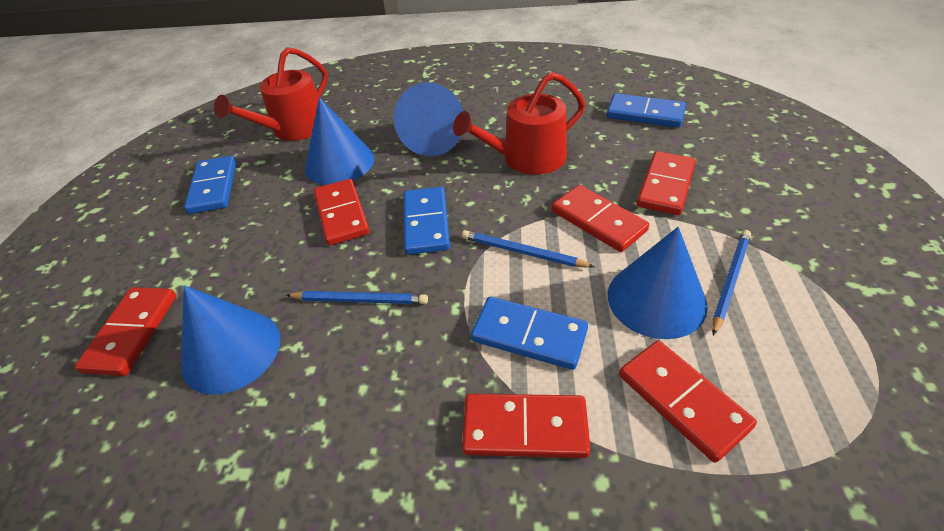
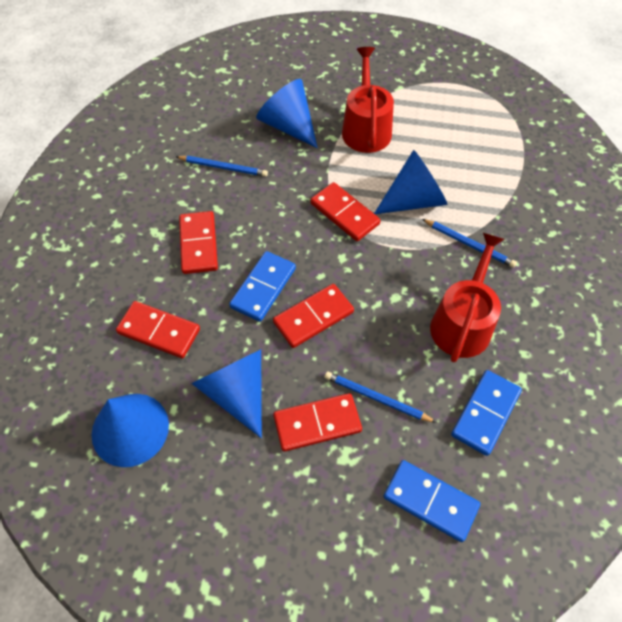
blue domino: [184,156,236,214] [403,187,450,255] [471,297,588,370] [607,93,686,128] = 4 -> [229,251,296,322] [384,460,480,542] [451,370,522,456] = 3
red domino: [75,287,176,376] [313,179,370,245] [462,394,591,458] [552,185,649,252] [619,341,757,463] [637,151,696,215] = 6 -> [116,301,200,358] [179,211,218,274] [273,284,354,348] [273,393,362,452] [311,182,381,241] = 5

